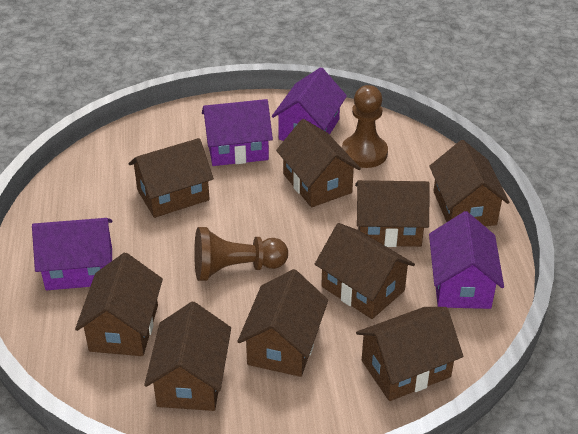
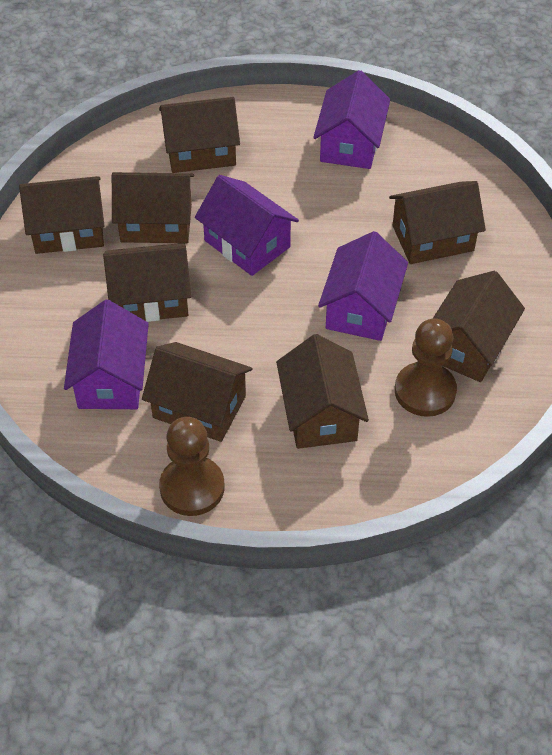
brown house: [75,253,163,356] [129,138,214,218] [144,302,231,411] [237,269,328,377] [276,119,361,207] [315,223,415,319] [355,180,430,247] [356,307,463,401] [429,140,509,227] = 9 -> [19,176,104,254] [103,243,191,322] [112,172,194,243] [142,342,252,442] [159,97,240,173] [276,334,369,449] [389,181,486,264] [433,271,525,382] = 8

